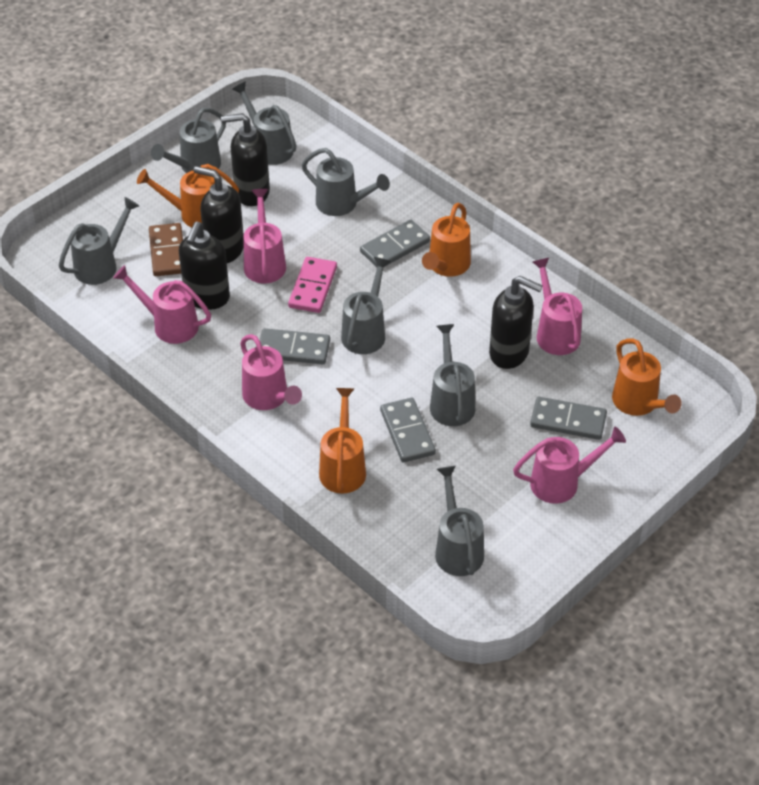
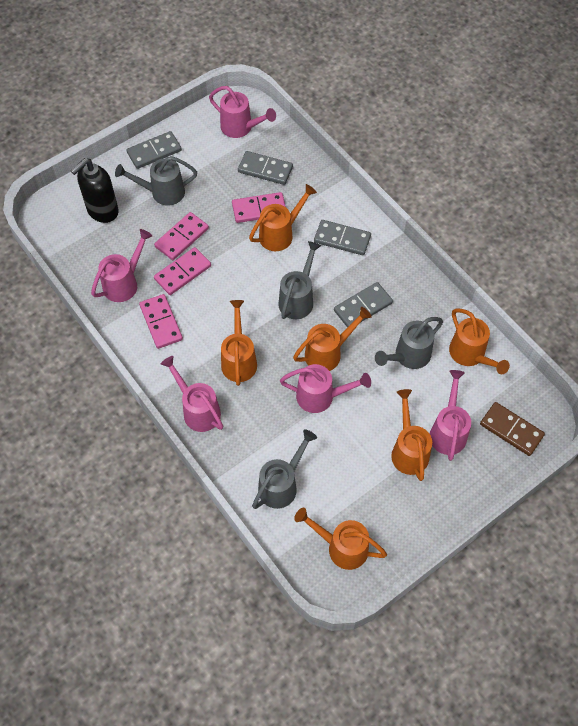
black soap dispenser: [179,222,230,310] [194,166,244,263] [221,113,270,206] [489,276,543,369] = 4 -> [71,158,119,223] = 1
grey watering can: [59,197,139,285] [151,108,226,173] [232,81,297,165] [302,148,390,216] [341,257,391,354] [430,324,475,426] [435,466,484,576] = 7 -> [115,156,197,205] [252,430,317,509] [278,241,321,319] [375,317,443,369] = 4
orange watering can: [137,164,239,227] [319,388,366,494] [422,203,471,277] [612,338,682,416] = 4 -> [221,300,257,386] [249,184,317,251] [293,307,372,371] [294,508,387,570] [391,389,432,481] [449,308,510,374] = 6
pink domino: [288,257,337,313] = 1 -> [139,294,183,349] [154,212,209,260] [154,247,211,295] [232,192,286,223] = 4

